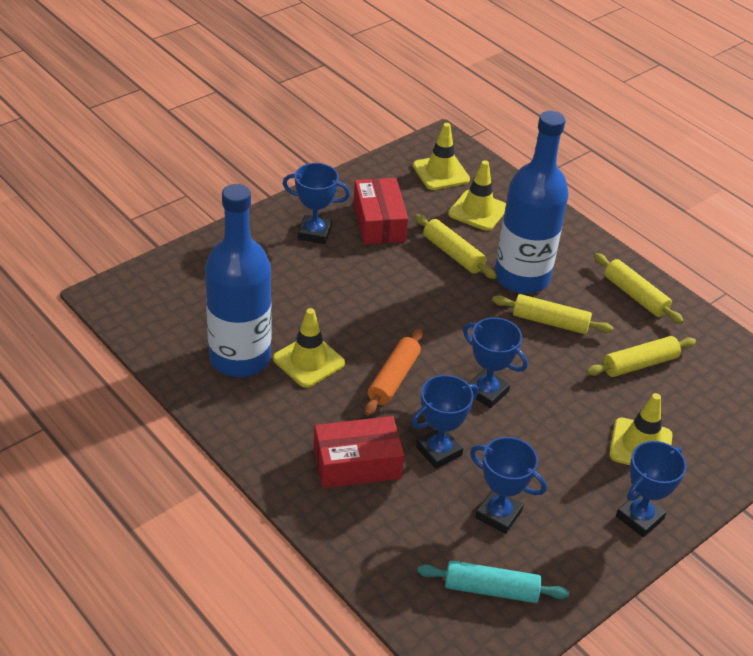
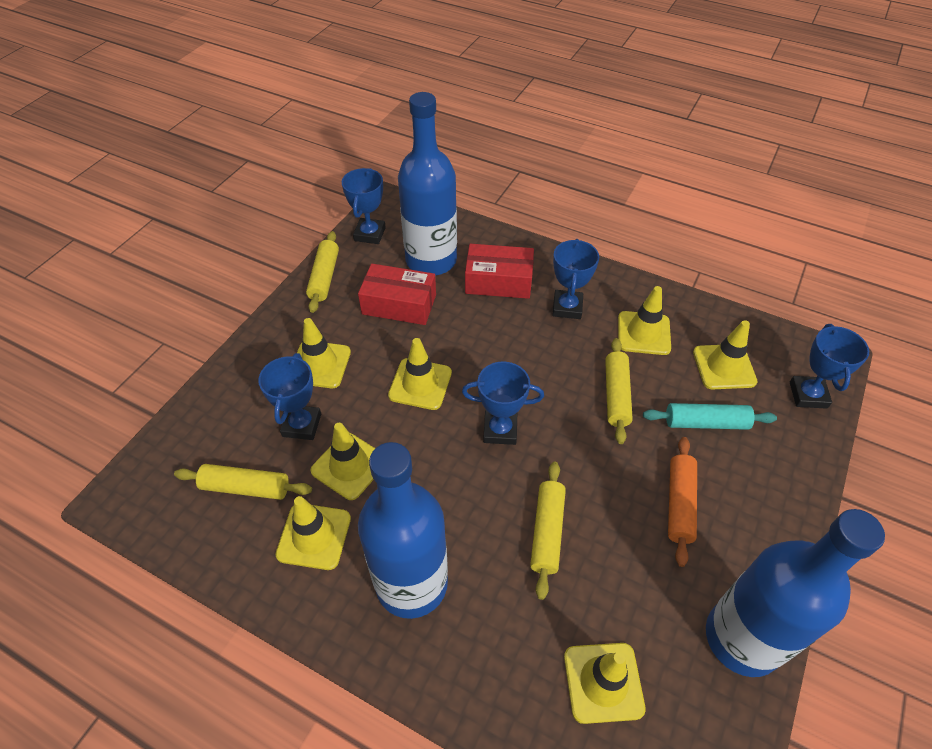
blue bottle: [205,184,271,377] [495,111,569,294] = 2 -> [358,442,448,619] [398,92,457,276] [706,509,885,677] = 3
yellow traffic cone: [273,308,345,388] [413,123,470,190] [448,160,506,231] [609,393,673,465] = 4 -> [275,496,351,570] [297,318,351,388] [310,423,375,500] [388,338,452,410] [564,643,646,724] [618,286,671,355] [693,320,757,389] = 7

